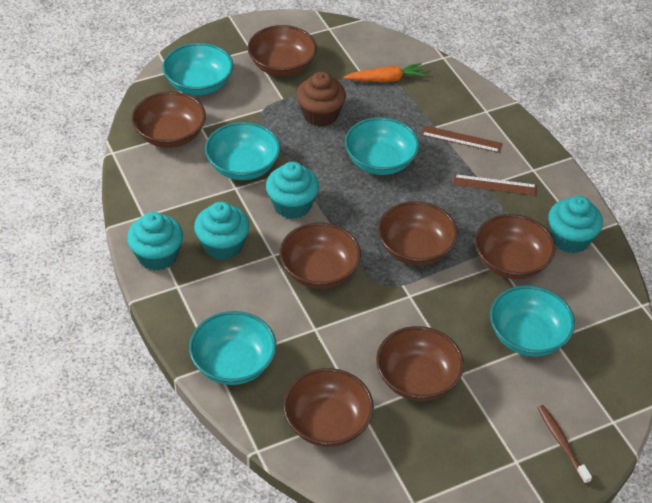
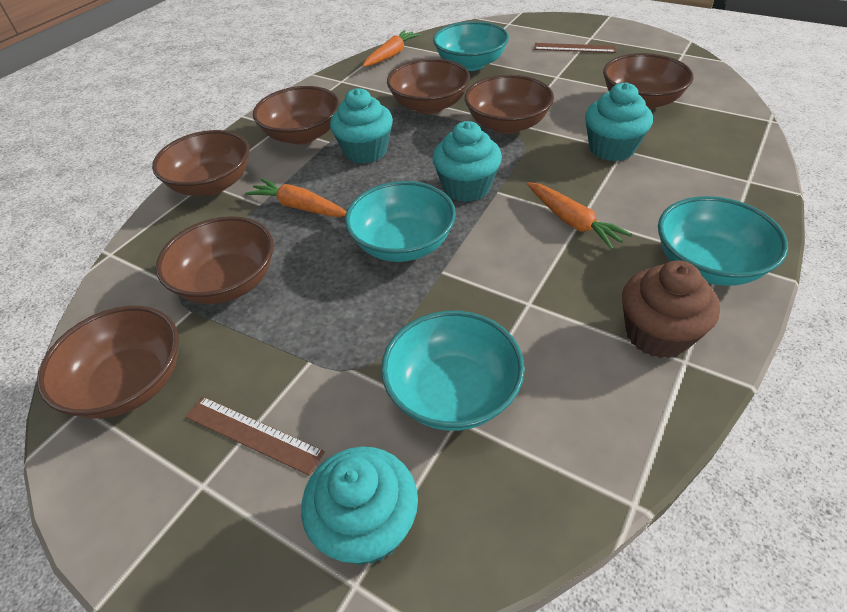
brown toothbrush: [538,405,592,484] = 1 -> none = 0
orange carrot: [343,63,426,82] = 1 -> [245,178,347,217] [363,30,421,67] [527,182,632,250] = 3
turquoise bowl: [162,43,233,95] [189,311,277,385] [205,122,281,180] [345,117,419,175] [490,285,575,357] = 5 -> [345,181,456,262] [381,311,525,431] [433,21,509,71] [658,196,788,286] = 4

